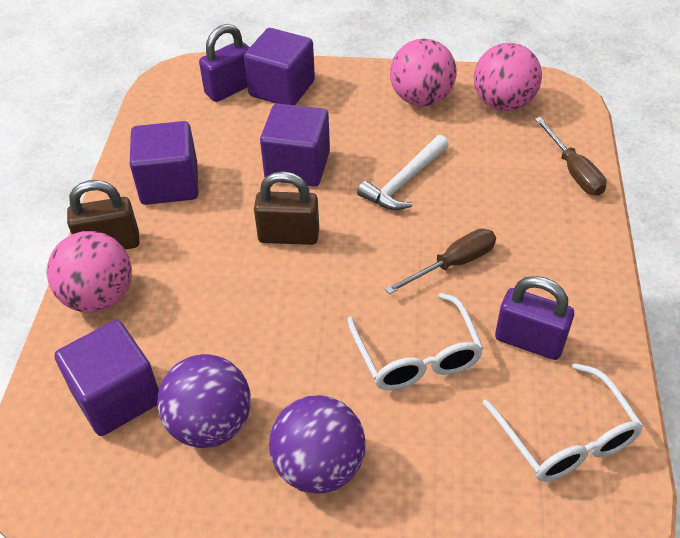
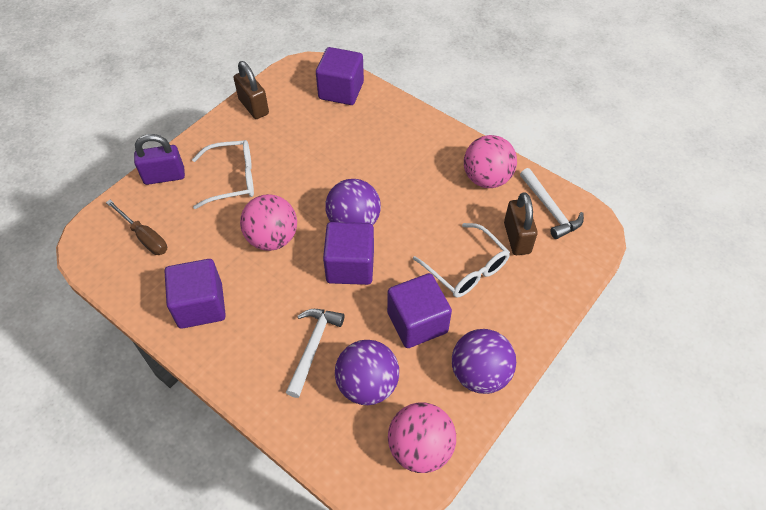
brown screwdriver: [385,229,496,294] [535,117,607,196] = 2 -> [106,200,167,255] = 1
purple ball: [157,354,251,448] [269,395,366,494] = 2 -> [325,179,381,225] [335,340,399,405] [452,329,516,394] = 3
purple padlock: [199,24,250,102] [495,276,574,360] = 2 -> [134,134,185,185] = 1
white hammer: [357,135,449,210] = 1 -> [286,309,344,398] [520,168,584,239] = 2

